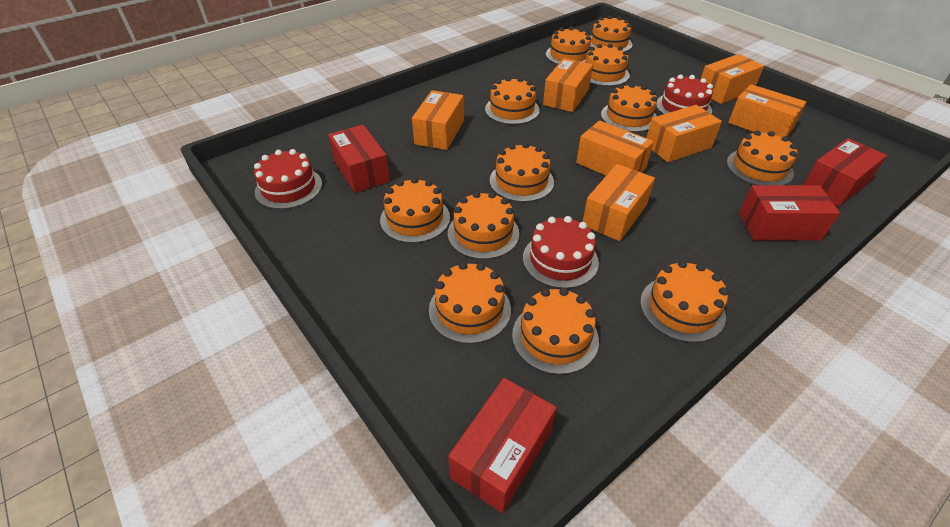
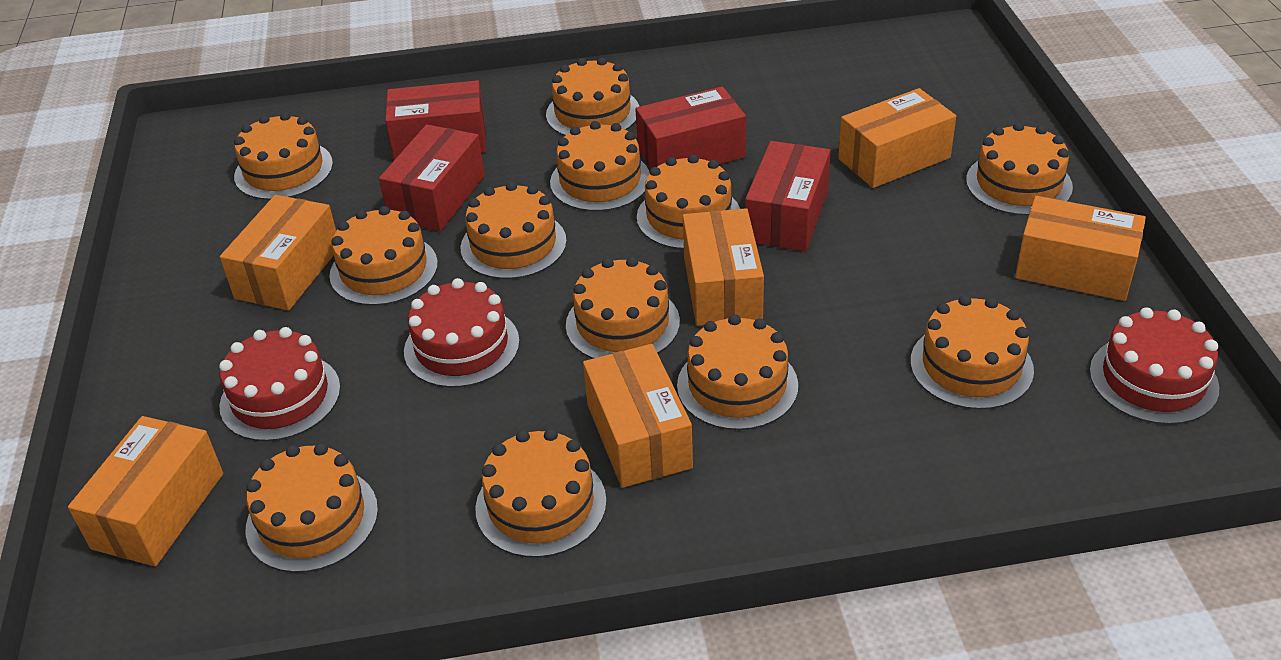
orange box: [412,90,464,150] [543,58,593,112] [576,120,654,175] [583,164,655,241] [646,105,722,162] [701,54,764,104] [728,84,807,137] = 7 -> [68,416,223,566] [220,195,336,311] [583,344,693,488] [683,208,764,326] [838,88,956,188] [1015,196,1146,301] = 6

